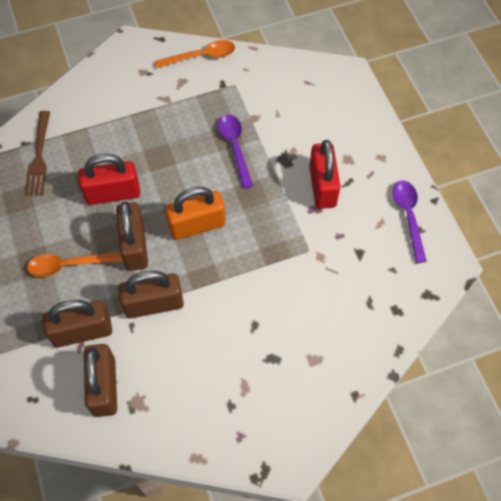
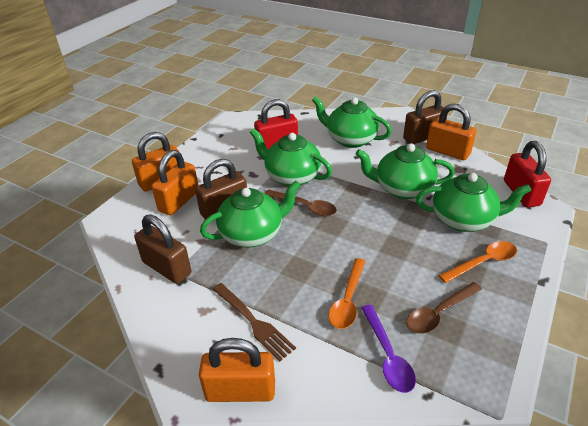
brown padlock: [42,300,112,347] [84,344,117,417] [116,201,148,271] [118,271,184,318] = 4 -> [135,214,191,284] [195,159,247,219] [403,90,448,144] = 3
brown spoon: none = 0 -> [264,189,337,216] [406,282,482,334] = 2
green teapot: none = 0 -> [200,181,301,248] [250,128,332,186] [312,96,392,148] [356,143,455,199] [416,173,531,232] = 5
orange padlock: [165,187,225,240] = 1 -> [132,132,179,192] [151,150,198,215] [199,338,275,402] [426,104,476,160] = 4
purple spoon: [218,114,253,189] [393,180,427,263] = 2 -> [361,305,416,393] = 1

